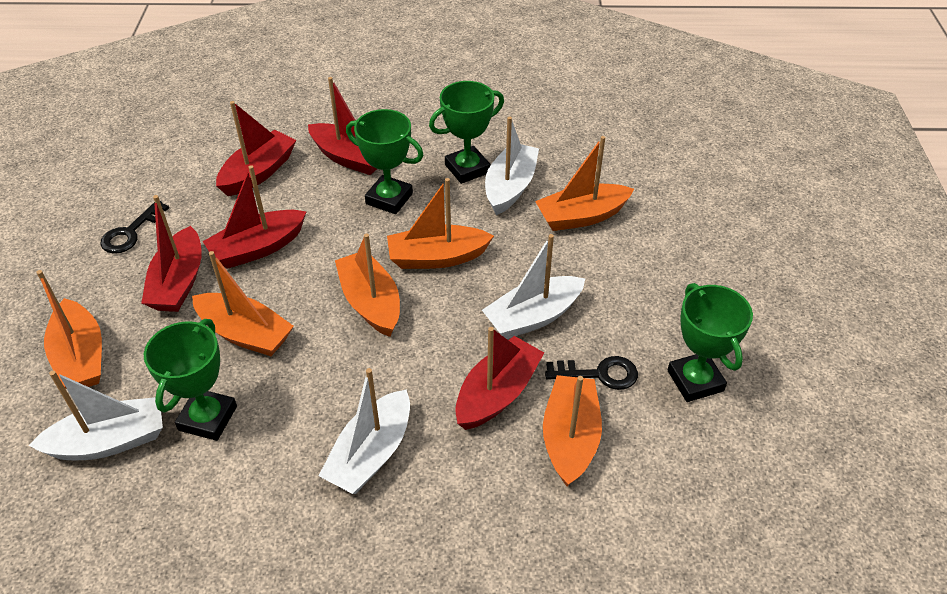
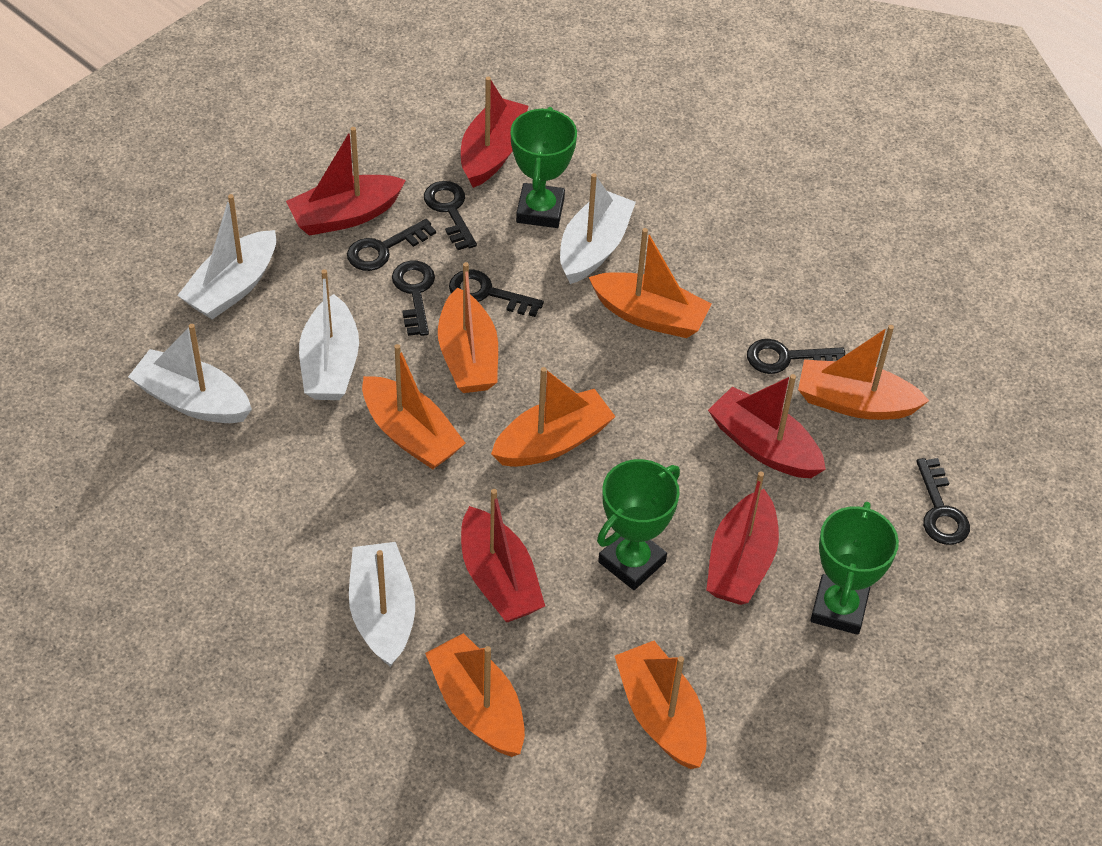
black key: [101,201,169,254] [545,356,638,390] = 2 -> [347,219,436,271] [392,261,435,336] [424,181,477,250] [449,269,544,317] [747,339,845,374] [916,458,970,545] = 6
green trophy: [144,319,237,441] [346,109,424,214] [429,81,504,184] [668,283,753,402] = 4 -> [511,107,577,228] [597,459,680,590] [810,502,899,635] = 3
orange boat: [36,270,102,389] [192,251,294,356] [335,234,400,337] [387,178,494,269] [535,136,634,231] [543,375,602,486] = 6 -> [362,344,466,469] [425,633,525,757] [438,262,498,393] [491,367,616,467] [589,228,712,338] [615,641,707,769] [798,325,929,420] = 7
white boat: [29,371,163,460] [319,368,410,494] [482,234,585,339] [485,116,539,215] = 4 -> [128,324,252,423] [177,194,276,319] [299,269,359,400] [349,542,415,667] [560,173,636,284] = 5

